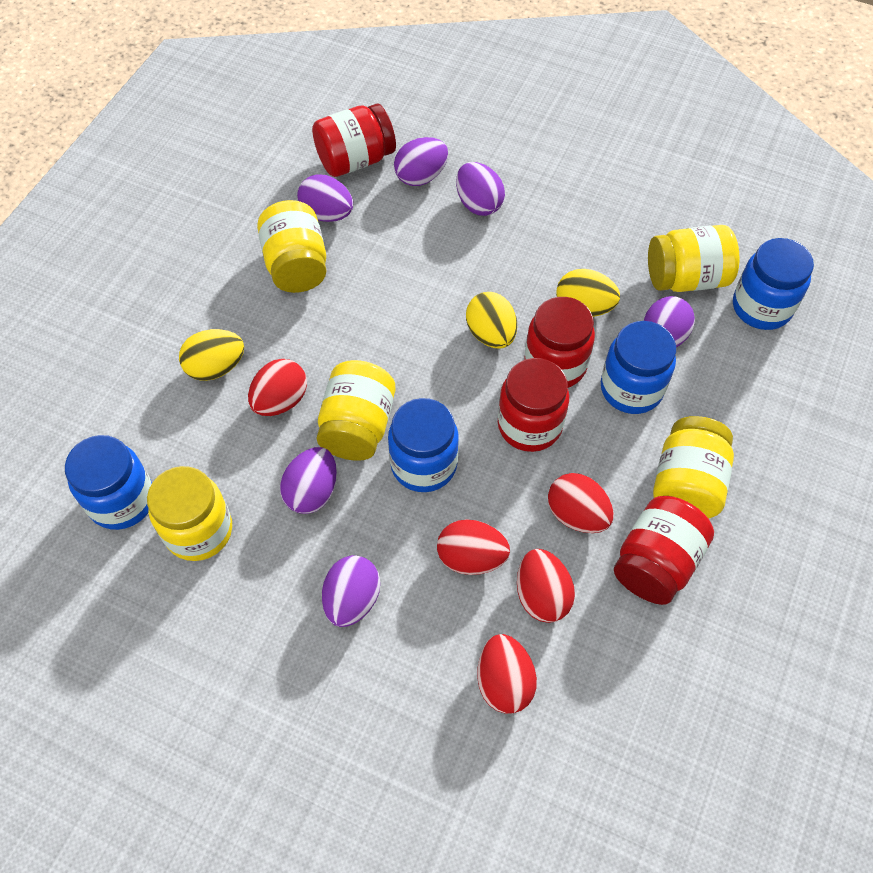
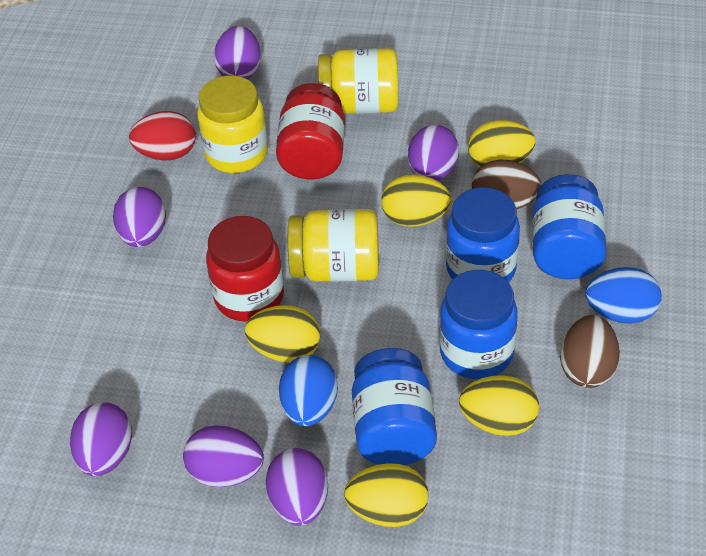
blue egg: none = 0 -> [279,355,338,426] [586,267,662,324] = 2
brown egg: none = 0 -> [472,160,541,209] [560,315,620,388] = 2
red egg: [248,359,307,416] [437,519,510,575] [477,634,537,714] [517,549,575,623] [548,473,614,533] = 5 -> [129,111,196,160] = 1
red jar: [312,103,396,177] [498,358,569,452] [524,297,595,388] [614,496,714,605] = 4 -> [206,216,284,322] [276,83,345,179] = 2
yellow egg: [179,329,244,381] [466,292,517,348] [556,269,620,317] = 3 -> [245,305,320,363] [344,463,428,527] [381,174,451,227] [459,375,539,436] [468,120,535,167] = 5
yellow jar: [147,466,232,561] [257,200,326,293] [317,360,395,461] [648,225,740,292] [653,416,734,519] = 5 -> [197,76,268,173] [288,209,379,282] [318,48,399,114] = 3

